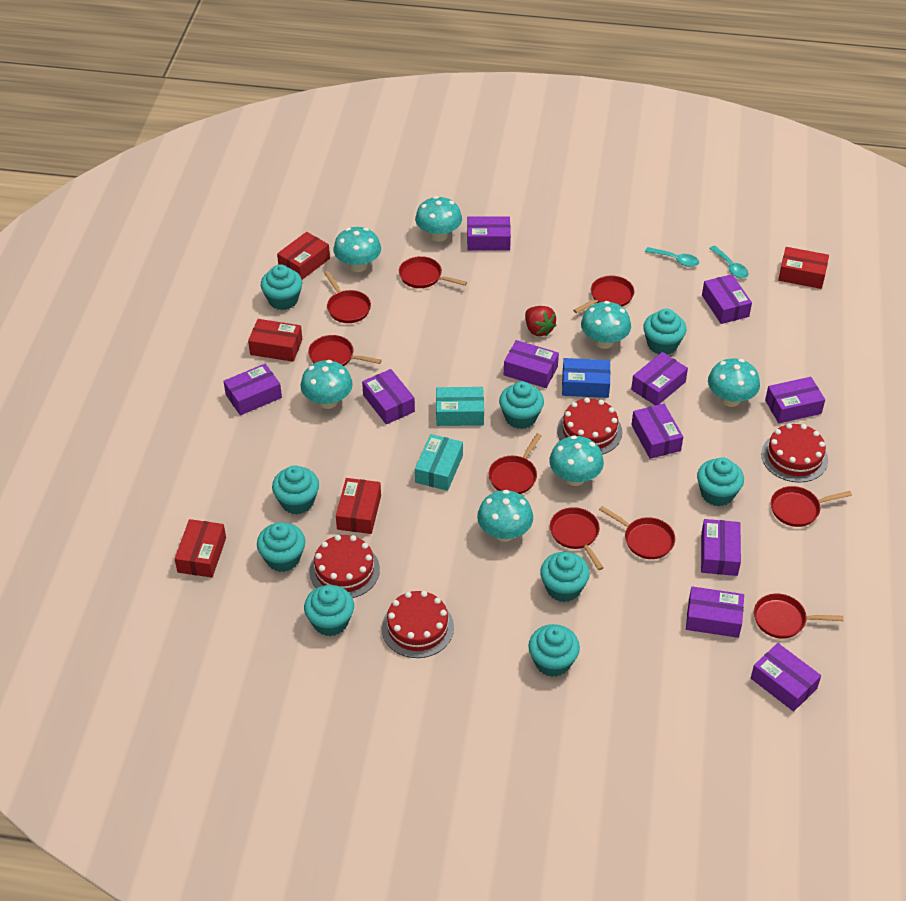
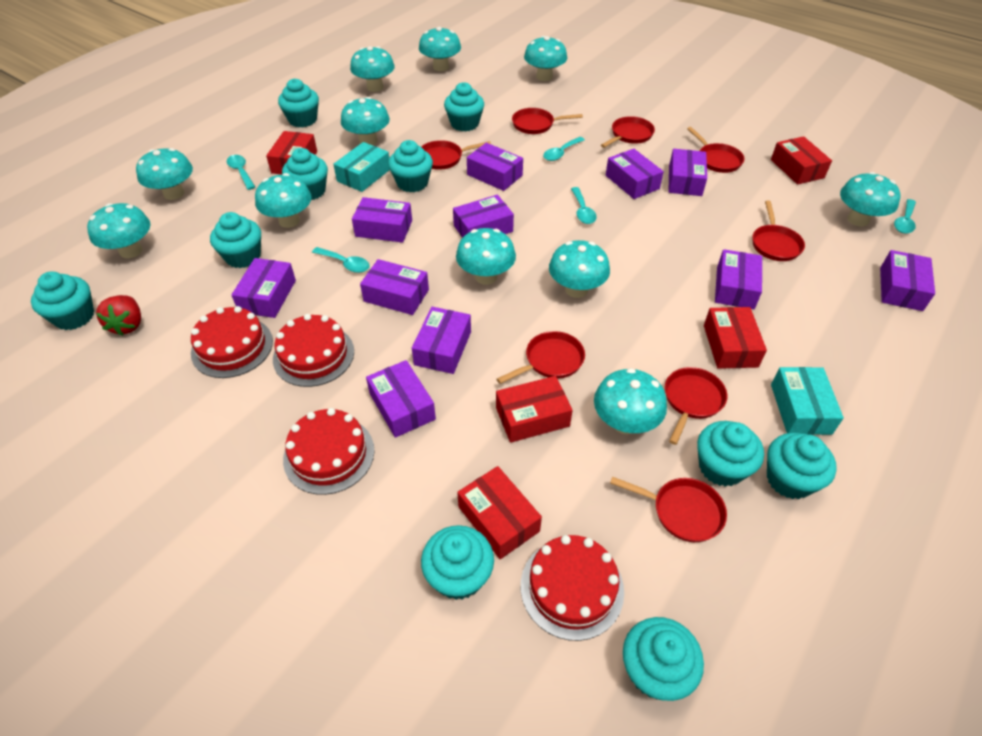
blue box: [562,358,610,398] = 1 -> none = 0
red pan: [308,335,382,366] [324,271,371,323] [399,256,467,288] [489,433,542,494] [550,507,603,570] [573,276,634,313] [599,506,675,559] [754,593,844,639] [771,486,852,527] = 9 -> [421,140,491,170] [497,331,585,384] [512,108,583,134] [601,116,655,148] [610,477,727,542] [665,367,727,445] [687,127,745,173] [752,200,805,261] = 8
turquoise cupcake: [257,522,305,572] [261,264,302,310] [272,465,319,515] [304,585,354,636] [499,381,544,429] [528,624,580,677] [540,552,590,602] [643,309,686,354] [697,457,744,506] = 9 -> [31,271,94,330] [210,212,261,268] [278,79,319,127] [282,148,328,200] [388,140,433,192] [421,525,494,600] [444,82,484,132] [623,617,704,701] [697,421,764,487] [767,433,837,499] = 10
turquoise mushroom: [301,360,353,409] [333,227,381,272] [415,196,462,242] [477,490,533,542] [549,435,604,486] [581,301,631,349] [708,358,760,407] = 7 -> [87,203,151,258] [136,148,193,200] [255,173,312,228] [341,97,390,145] [350,46,395,92] [419,27,461,71] [456,228,516,285] [524,36,567,81] [549,240,610,298] [594,368,667,434] [840,172,901,227] = 11
turquoise spoon: [645,247,699,267] [709,246,748,278] = 2 -> [227,155,255,190] [312,247,370,273] [543,137,585,161] [571,187,597,224] [894,199,916,234] = 5

